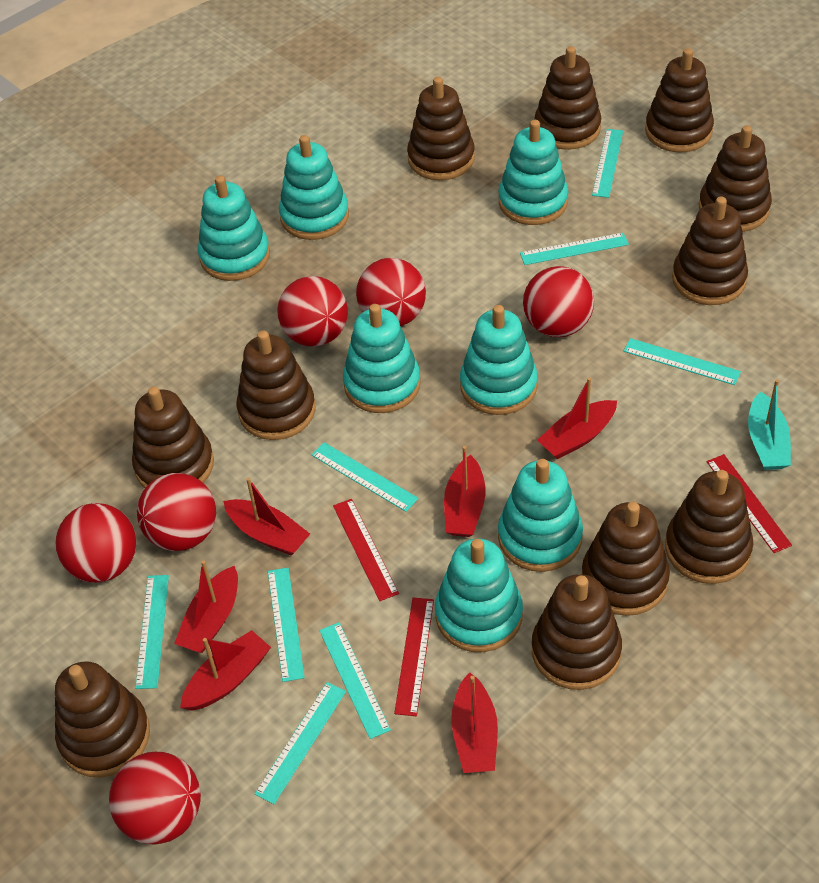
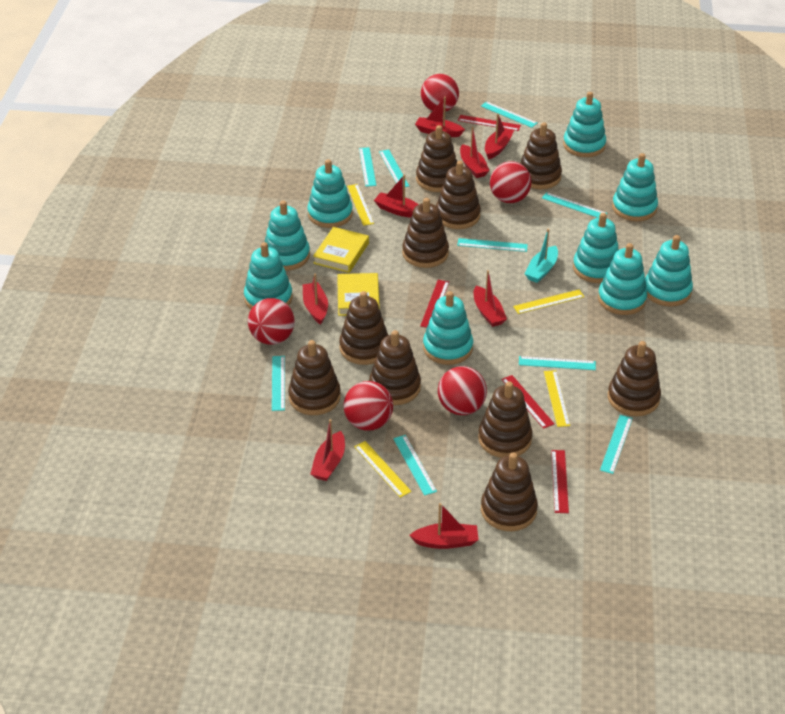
brown stacking toy: [55,661,150,778] [132,386,214,488] [236,331,316,440] [407,77,475,180] [532,574,622,690] [535,46,601,150] [582,502,670,616] [645,48,714,152] [665,470,753,584] [672,197,748,305] [699,125,772,232] = 11 -> [288,340,341,415] [339,291,388,365] [369,330,421,405] [402,198,449,268] [416,125,457,192] [436,161,481,229] [478,382,532,458] [481,453,538,531] [520,122,562,189] [608,341,661,416] = 10
red ball: [55,503,136,583] [109,752,201,845] [137,473,216,551] [277,276,348,347] [356,258,426,326] [523,266,594,337] = 6 -> [248,298,295,345] [344,381,393,431] [421,74,459,112] [438,366,487,415] [490,161,532,203] = 5
red boat: [174,560,238,653] [180,630,271,711] [223,477,310,556] [444,446,485,537] [451,672,498,773] [537,378,617,459] = 6 -> [303,273,328,325] [311,419,345,481] [374,175,419,218] [409,503,479,549] [415,97,465,137] [460,127,490,178] [474,270,507,327] [485,114,514,160] = 8
red ruler: [333,499,399,601] [394,598,434,716] [707,454,792,553] = 3 -> [420,280,449,328] [458,115,521,131] [501,375,554,429] [551,450,569,513] = 4
turquoise ruler: [135,575,169,689] [255,682,346,804] [268,568,305,682] [311,442,419,512] [319,622,391,739] [520,233,629,265] [592,129,623,198] [624,338,741,385] = 8 -> [272,356,285,411] [359,147,376,187] [379,150,409,187] [393,435,437,496] [457,238,528,252] [481,101,537,128] [519,356,596,370] [542,192,607,218] [600,415,633,474] = 9
turquoise stacking toy: [198,175,270,281] [279,135,349,240] [343,304,421,413] [435,538,523,652] [460,305,538,415] [498,459,583,572] [499,120,568,225] = 7 -> [244,242,293,309] [265,200,310,271] [307,159,353,228] [423,291,473,365] [563,92,606,157] [573,213,619,283] [598,243,647,315] [612,153,658,221] [645,235,693,307] = 9
yellow book: none = 0 -> [313,227,369,273] [337,273,380,316] = 2
yellow ruler: none = 0 -> [347,184,374,226] [354,441,411,498] [513,290,585,314] [544,370,570,427] = 4

